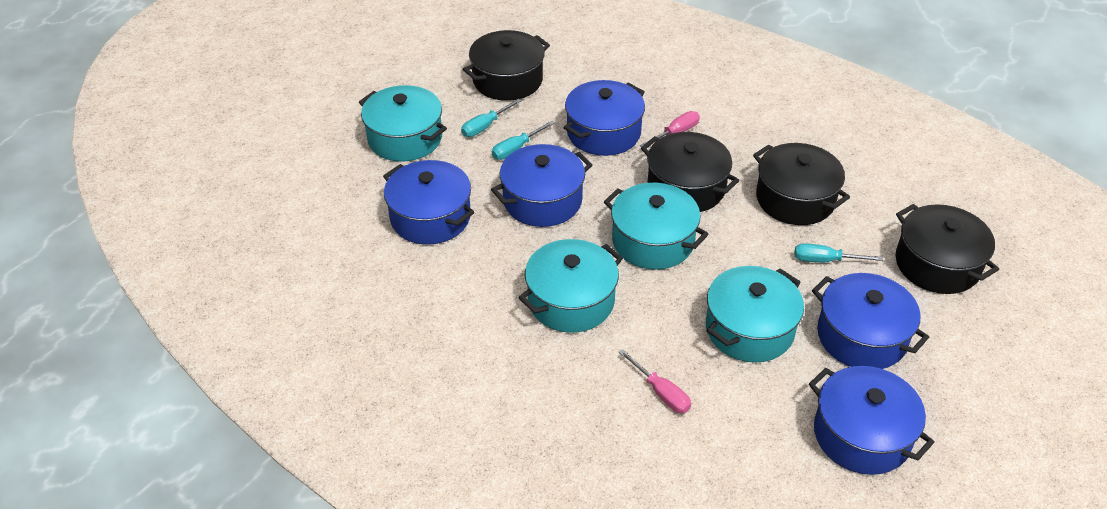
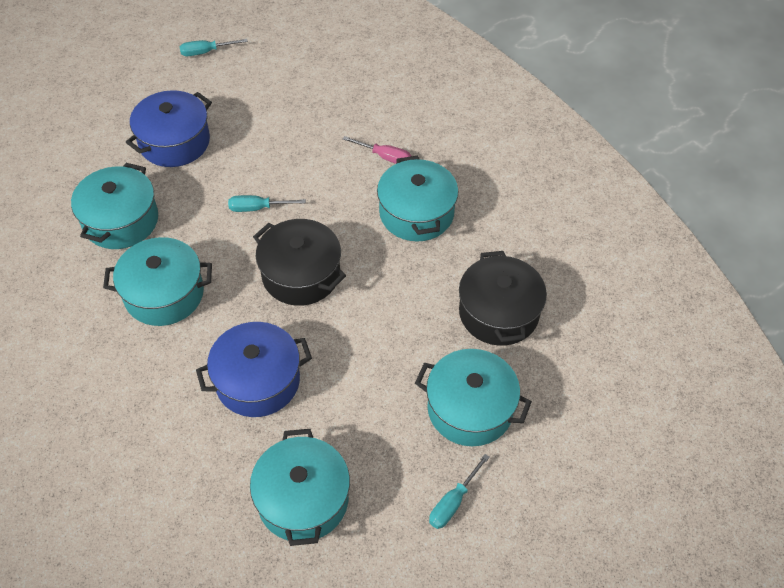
black pot: [463,30,550,101] [641,132,739,212] [753,143,850,225] [895,204,999,294] = 4 -> [253,219,346,306] [459,251,547,346] = 2
blue pot: [383,160,474,245] [491,144,592,227] [564,80,645,156] [809,366,935,475] [812,273,929,369] = 5 -> [126,90,212,167] [196,322,312,417] = 2
pink screwdriver: [619,349,691,413] [640,111,700,147] = 2 -> [343,136,411,164] = 1
turquoise pot: [359,85,447,162] [518,239,623,333] [604,183,708,270] [706,266,804,363] = 4 -> [71,163,158,249] [103,237,212,326] [250,429,350,546] [377,156,458,242] [415,349,532,446] = 5

